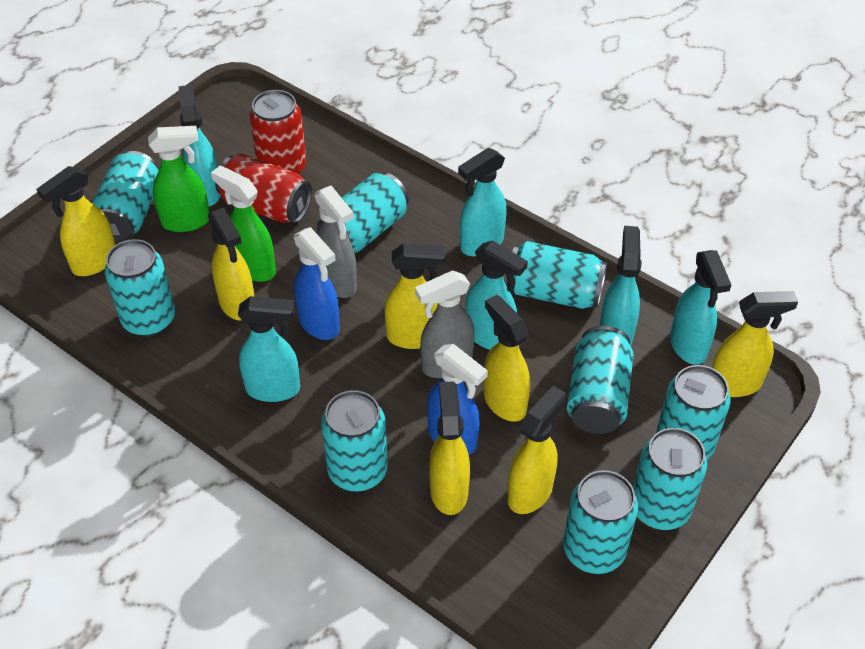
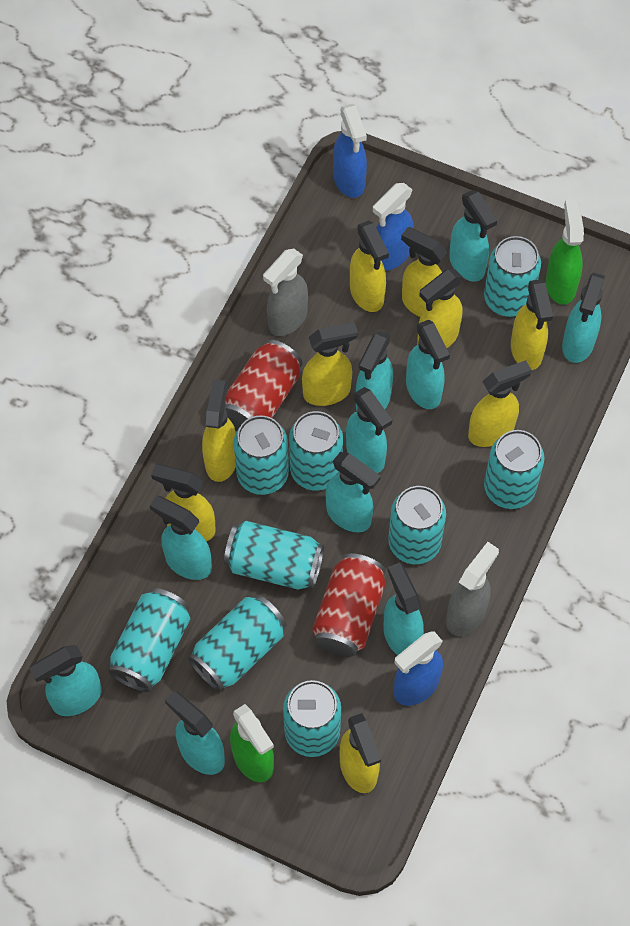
blue spray bottle: [294,227,340,340] [427,344,488,455] = 2 -> [333,104,367,198] [373,183,414,271] [394,631,443,706] = 3
turquoise spray bottle: [178,85,221,206] [238,296,300,402] [458,148,507,257] [465,240,528,350] [600,226,642,346] [670,250,731,365] = 6 -> [29,645,102,716] [150,496,212,580] [165,691,225,775] [326,452,381,532] [346,387,392,473] [356,331,393,410] [383,562,424,655] [406,320,450,409] [449,190,497,282] [562,272,605,363] = 10
yellow spray bottle: [36,166,116,276] [208,208,255,321] [384,243,445,349] [429,381,470,515] [484,295,530,422] [507,386,566,514] [712,291,798,397] = 7 -> [151,464,216,541] [202,379,236,482] [302,322,358,406] [340,713,381,793] [350,221,389,312] [401,227,447,317] [417,269,463,348] [468,360,532,447] [511,279,553,370] = 9

